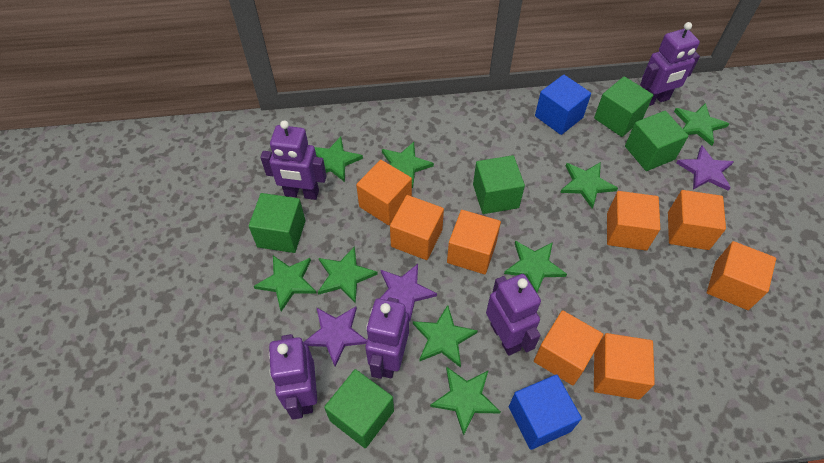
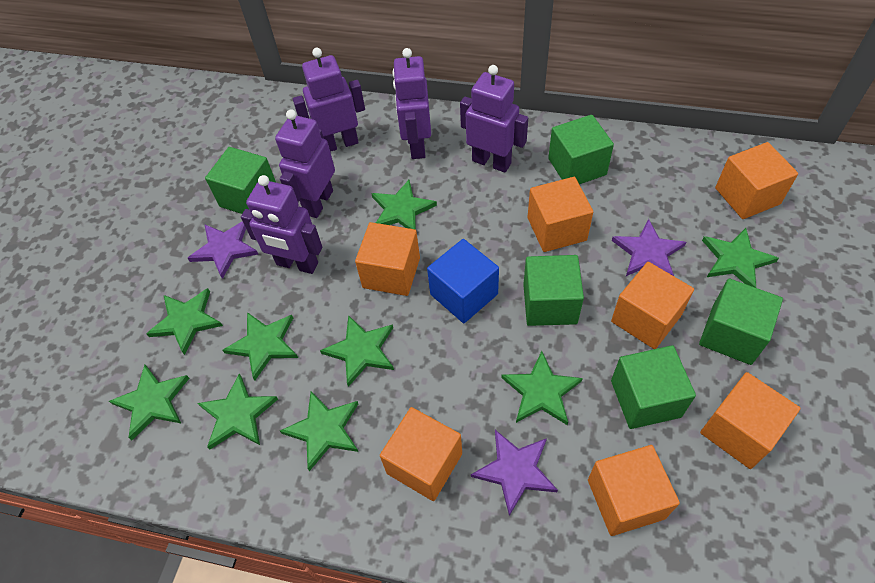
blue cube: [509,374,582,450] [535,75,591,135] = 2 -> [427,239,499,323] = 1
orange cube: [356,160,412,225] [390,195,444,260] [447,210,501,274] [534,310,604,385] [594,333,655,400] [607,191,660,251] [668,190,726,250] [707,241,776,310] = 8 -> [355,222,420,296] [380,407,462,501] [528,177,593,252] [588,445,680,536] [611,262,694,349] [700,372,801,469] [715,142,798,219] = 7

